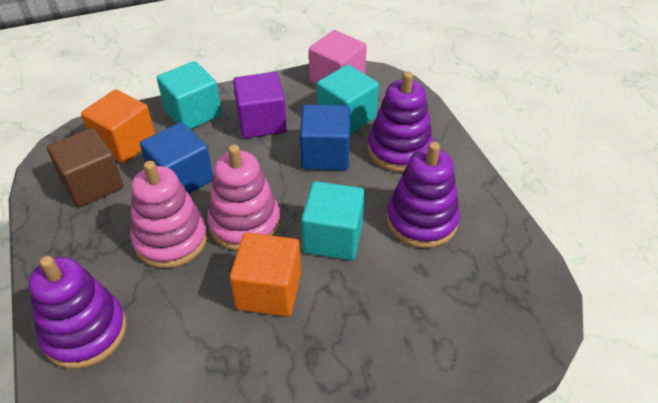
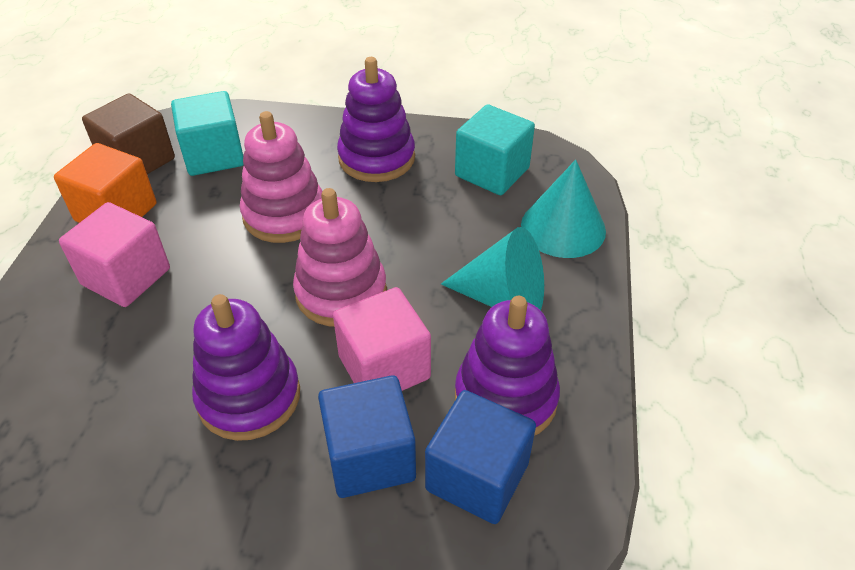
orange cube: [81,89,155,163] [230,233,301,317] = 2 -> [54,143,157,223] = 1
pink cube: [309,30,367,85] = 1 -> [59,202,170,307] [333,287,431,391] = 2
purple cube: [233,72,287,138] = 1 -> none = 0
turquoise cone: none = 0 -> [441,227,544,310] [521,160,606,258] = 2
turquoise cube: [157,61,222,130] [301,181,365,260] [317,65,379,134] = 3 -> [171,91,244,176] [455,104,535,195] = 2

